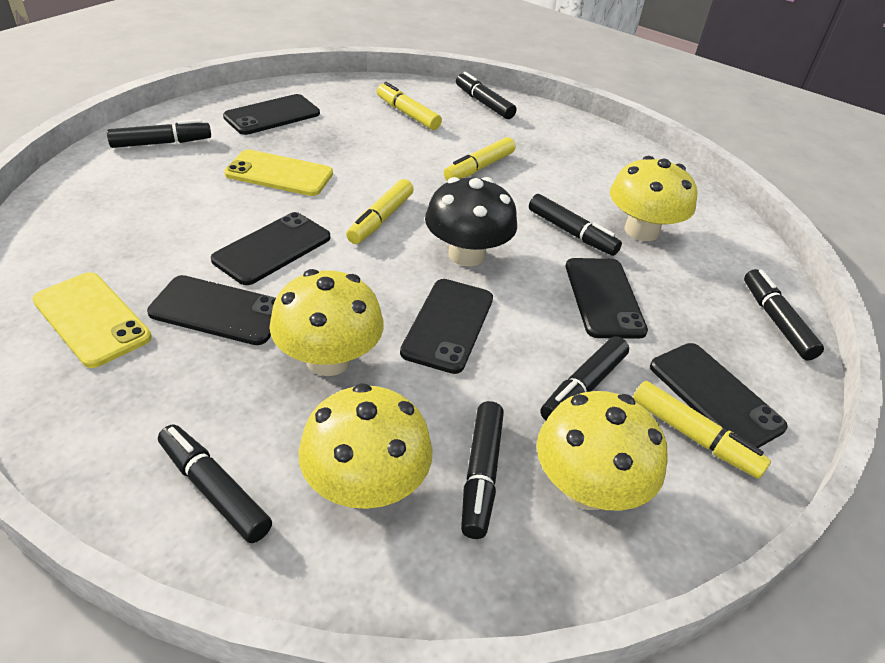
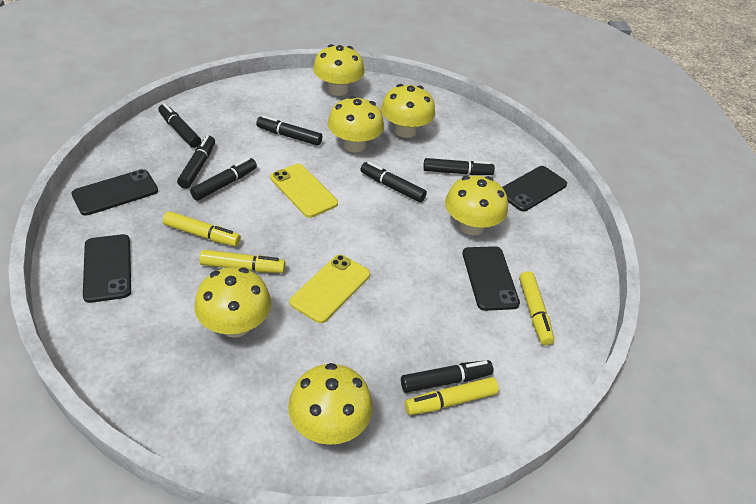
black mushroom: [425,177,517,266] = 1 -> none = 0
black phone: [147,275,276,345] [211,212,330,285] [223,94,320,135] [400,279,493,374] [566,258,648,339] [650,343,788,448] = 6 -> [72,169,158,216] [83,234,131,303] [463,246,520,311] [502,166,567,211] = 4
yellow mushroom: [269,269,384,376] [298,383,433,509] [537,391,668,511] [610,156,697,241] = 4 -> [194,267,271,338] [288,363,373,445] [313,44,365,96] [328,96,384,152] [381,84,435,138] [445,175,508,236] = 6

